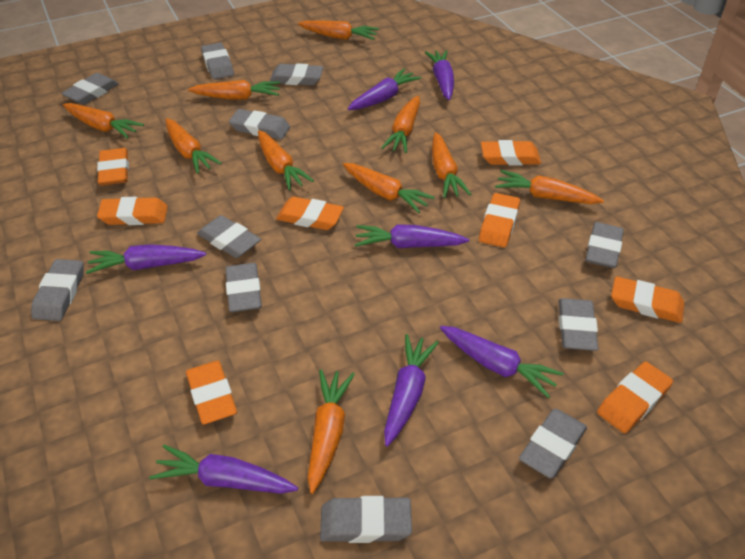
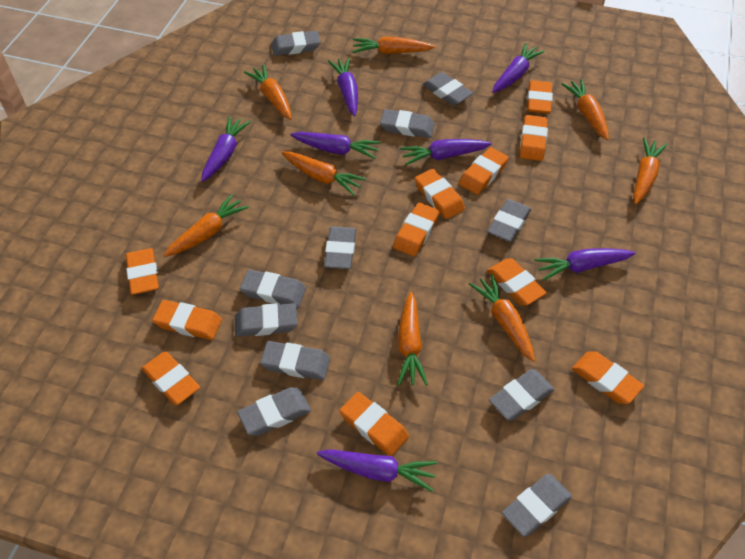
orange carrot: [63,103,144,139] [166,118,222,174] [188,80,280,100] [258,130,314,190] [298,20,379,40] [308,369,355,494] [343,163,435,213] [381,96,420,153] [432,132,471,198] [495,170,604,204] = 10 -> [163,194,249,257] [244,64,292,120] [281,151,366,195] [353,37,435,54] [397,292,428,386] [469,274,535,362] [561,79,609,140] [633,137,668,205] = 8
orange eraser: [97,148,129,186] [97,197,168,225] [186,361,237,425] [276,196,344,230] [479,193,520,248] [481,140,541,166] [597,361,673,433] [611,276,685,323] = 8 -> [126,248,159,295] [141,352,200,405] [152,300,222,340] [340,392,409,456] [393,203,440,256] [415,169,465,219] [459,147,509,194] [487,258,547,306] [520,115,548,161] [527,80,553,114] [572,351,644,404] = 11

